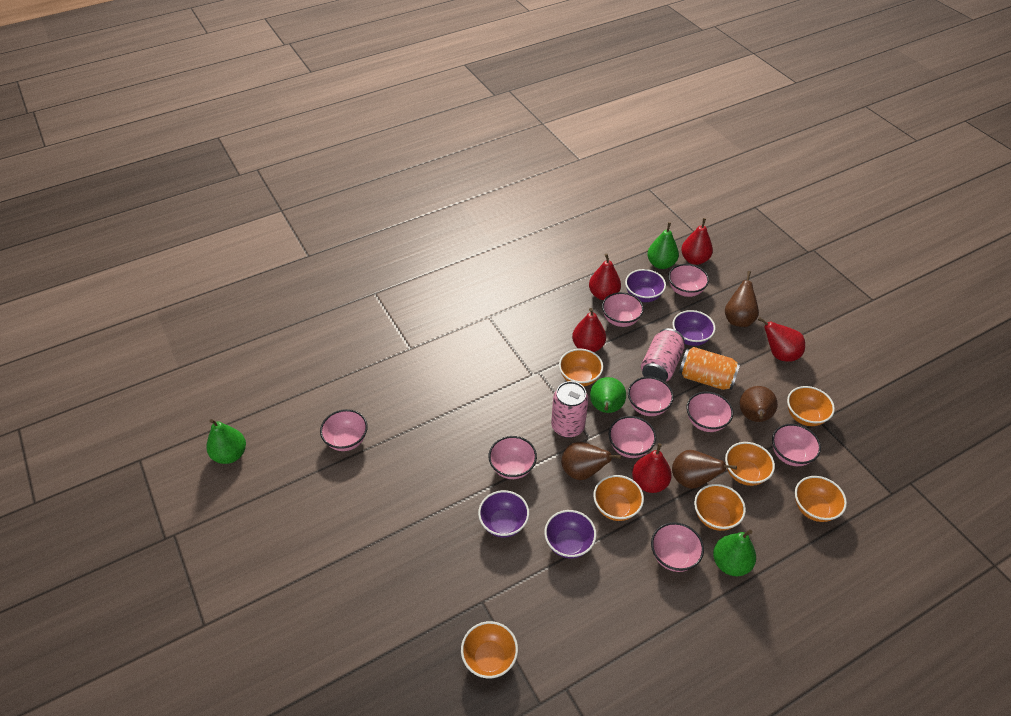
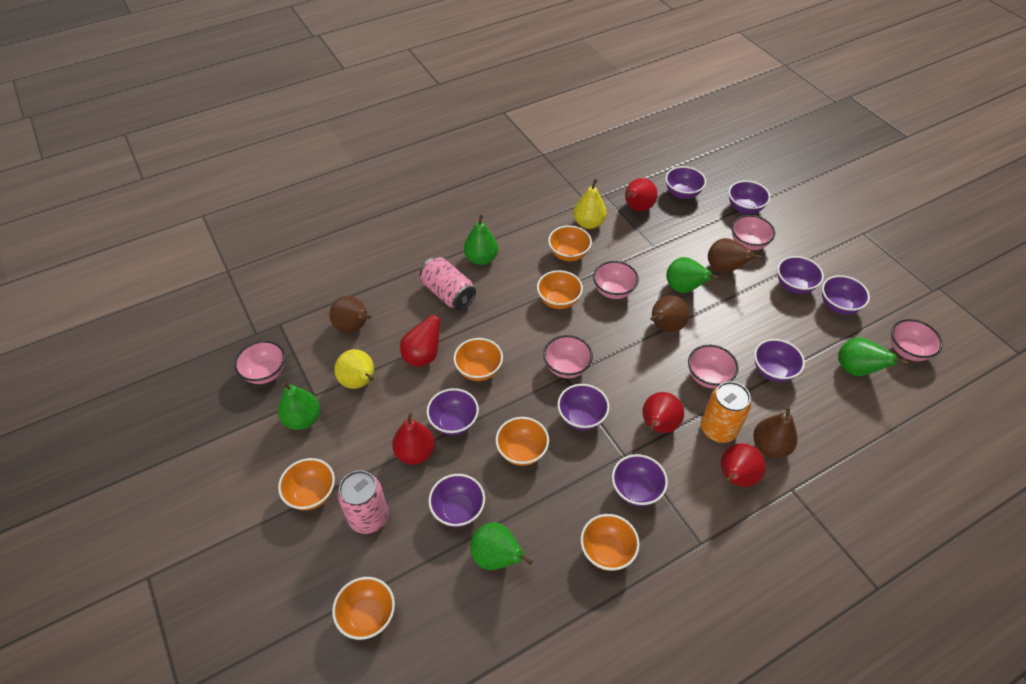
green pear: [206,419,246,464] [590,377,626,413] [647,222,679,269] [713,530,756,576] = 4 -> [278,382,320,430] [464,214,498,265] [470,522,533,570] [666,257,719,293] [838,337,909,376] = 5
pink bowl: [320,409,368,451] [488,436,537,479] [602,292,644,327] [609,416,656,458] [628,377,674,416] [651,522,704,572] [668,264,709,297] [686,391,733,432] [772,424,821,466] = 9 -> [234,341,285,384] [543,335,593,378] [593,261,639,299] [688,345,738,388] [731,215,775,250] [891,319,943,361] = 6
purple bowl: [478,490,529,538] [544,510,596,558] [625,269,666,302] [673,310,715,346] = 4 -> [427,388,479,435] [428,474,485,527] [557,384,610,430] [612,454,668,506] [665,166,706,199] [728,181,770,214] [754,339,805,382] [777,256,824,294] [822,275,870,314] = 9
yellow pear: none = 0 -> [334,349,374,389] [573,179,607,229] = 2

